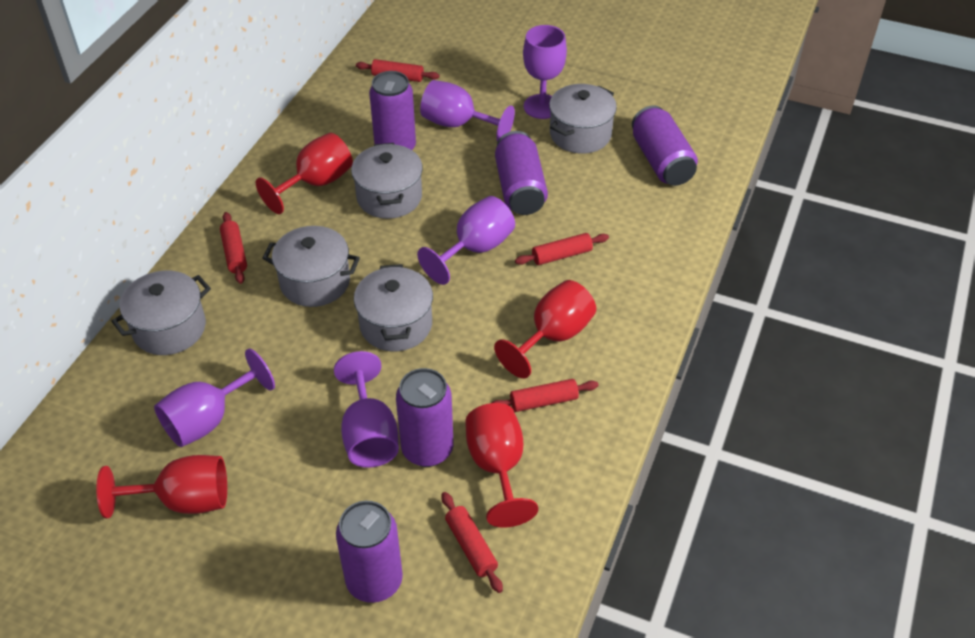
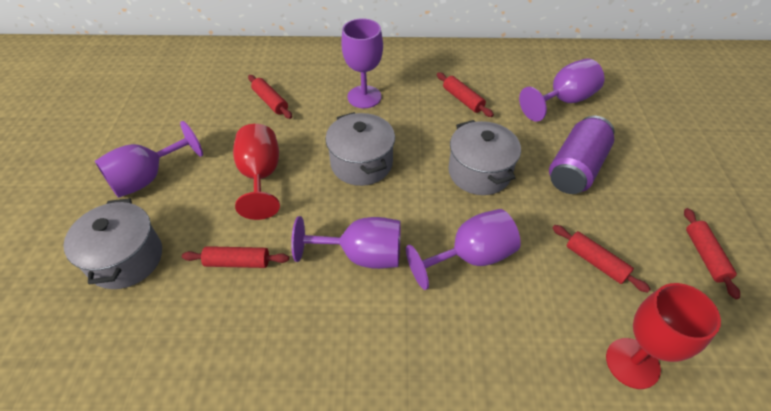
grey pot: [111,271,211,355] [262,226,360,307] [351,143,423,219] [354,264,433,351] [549,84,617,154] = 5 -> [63,198,162,289] [326,112,395,186] [448,120,521,195] = 3
purple can: [336,501,403,603] [369,71,416,150] [396,368,454,467] [495,131,548,215] [632,106,698,186] = 5 -> [549,116,614,194] = 1
red goblet: [96,455,227,518] [256,133,353,214] [465,403,538,528] [494,280,596,378] = 4 -> [233,124,280,220] [606,283,721,389] = 2

